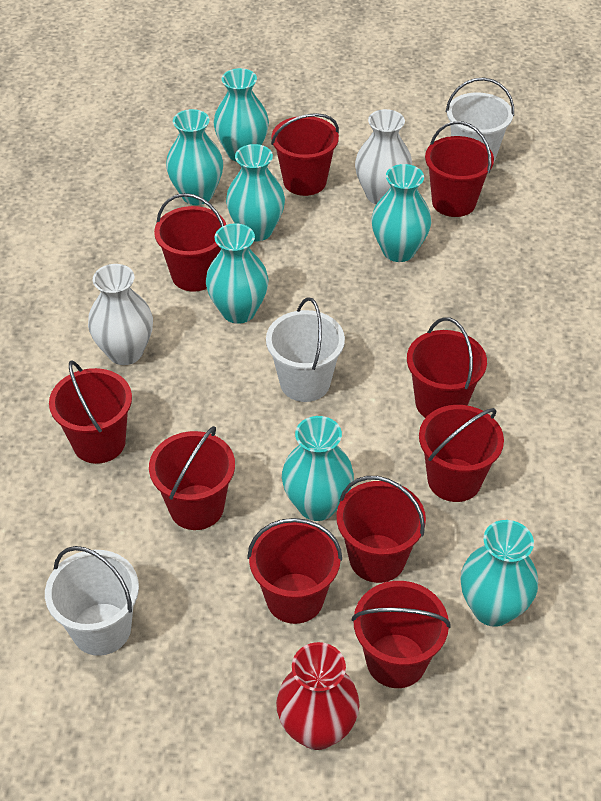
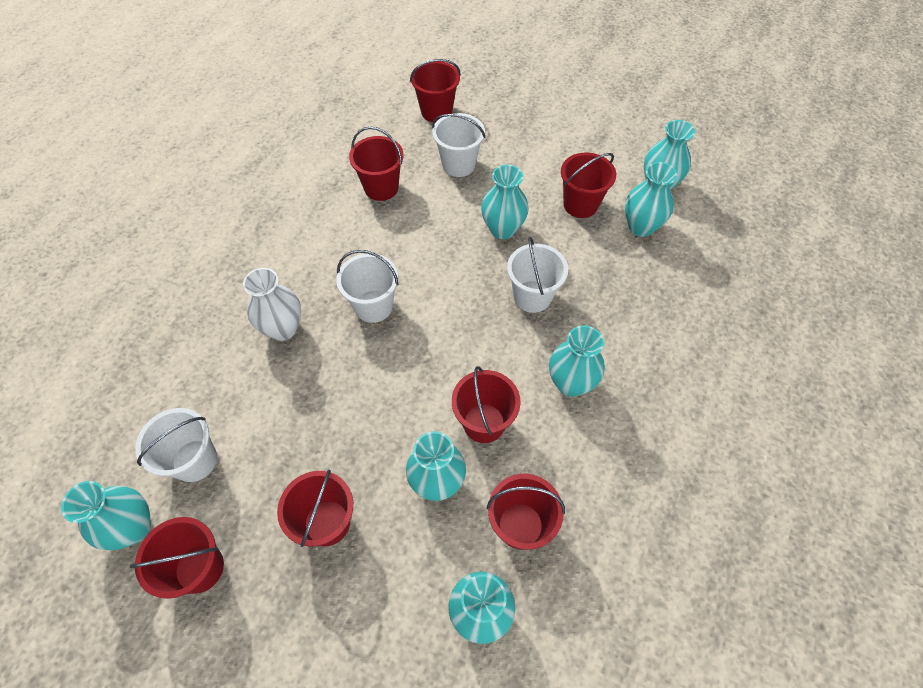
red bucket: [49,360,132,464] [149,426,235,530] [154,193,227,292] [247,518,342,624] [271,113,339,196] [336,476,426,583] [352,581,451,688] [407,317,487,418] [419,405,504,502] [425,121,494,217] = 10 -> [130,517,224,599] [277,470,353,547] [349,126,404,201] [410,59,461,122] [452,366,521,443] [486,474,565,550] [561,153,616,218] = 7
red vase: [276,642,360,750] = 1 -> none = 0
white bucket: [45,546,139,656] [266,297,345,402] [446,77,514,164] = 3 -> [135,408,217,482] [336,250,399,323] [432,113,485,177] [507,237,568,313] = 4
white vase: [88,264,153,365] [355,109,412,204] = 2 -> [243,268,301,341] = 1

